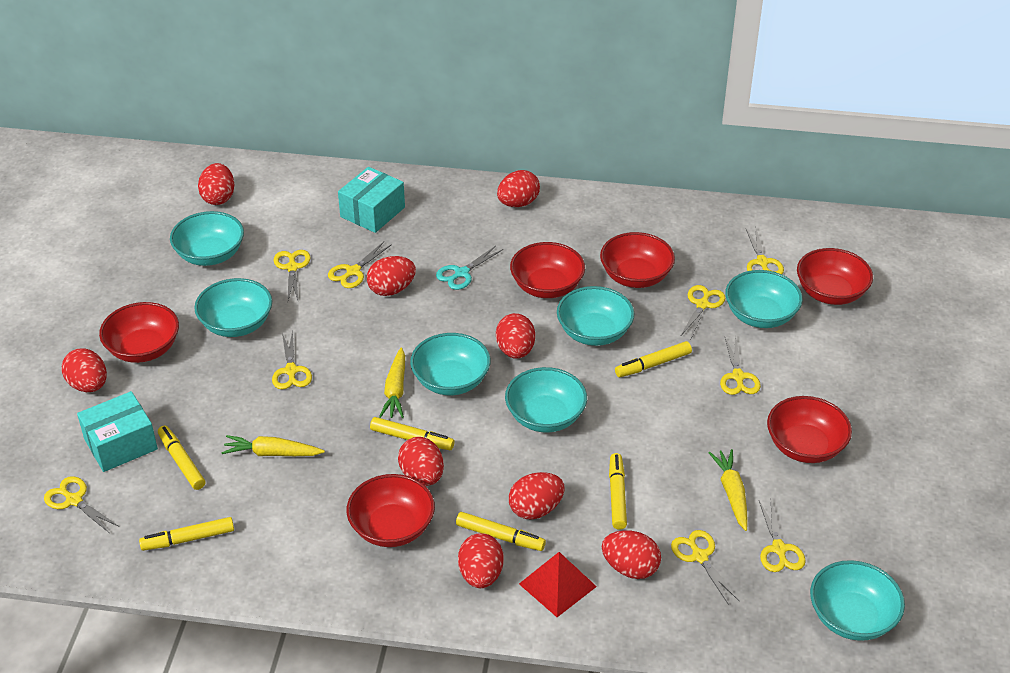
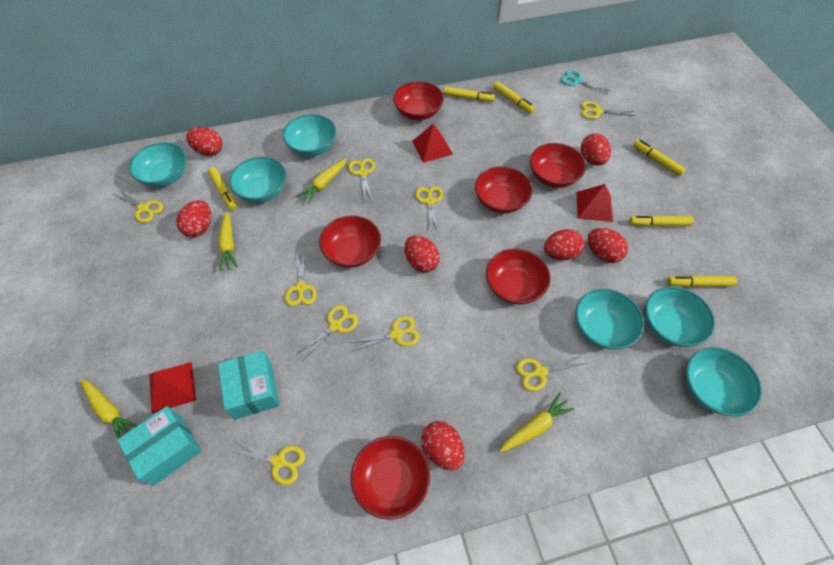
red egg: [62,348,107,392] [198,163,234,205] [367,256,416,296] [398,437,444,486] [458,533,503,588] [496,313,535,359] [497,170,540,207] [509,472,565,520] [602,530,661,579] = 9 -> [176,200,211,237] [186,127,223,156] [404,236,440,272] [421,421,464,471] [544,229,585,260] [581,133,611,165] [588,228,628,263] = 7
red pyramid: [519,552,597,617] = 1 -> [149,362,196,414] [412,124,453,163] [576,184,613,222] = 3
turquoise bowl: [170,211,244,266] [194,278,272,337] [410,333,491,395] [505,367,587,433] [557,286,634,346] [725,270,803,328] [810,560,905,641] = 7 -> [129,142,186,187] [229,157,287,203] [283,114,336,156] [576,289,644,349] [645,286,715,347] [686,347,762,417] = 6
yellow carrot: [221,435,325,456] [379,347,405,418] [709,449,748,531] = 3 -> [80,379,137,438] [219,211,238,271] [297,158,347,204] [500,393,575,453] = 4

